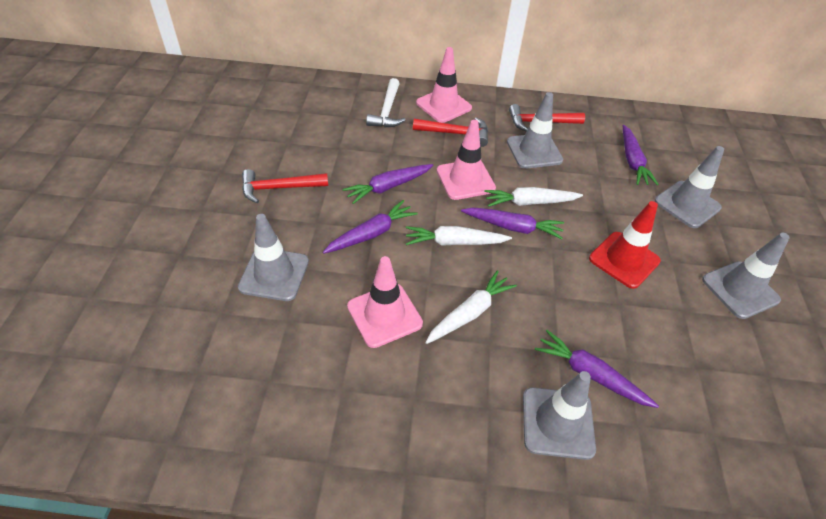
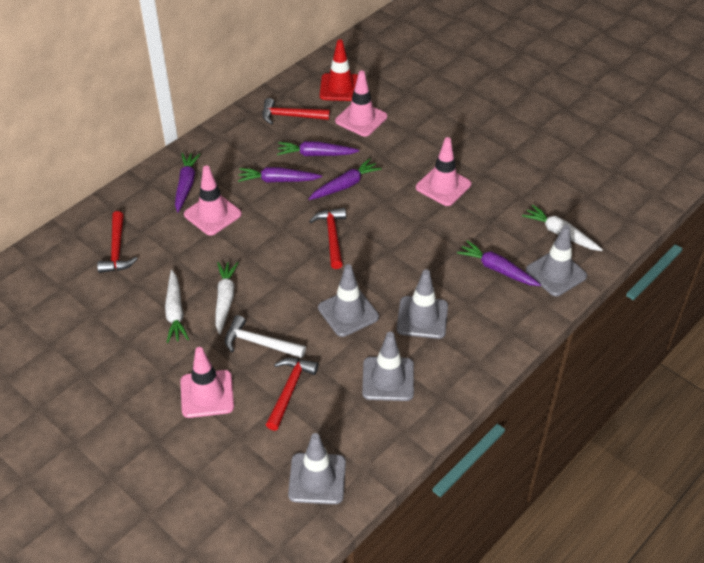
pink traffic cone: [347,256,423,348] [416,47,472,123] [437,120,496,200] = 3 -> [180,347,234,418] [184,166,242,236] [335,71,387,137] [416,137,471,206] = 4
red hammer: [242,169,328,203] [413,117,488,147] [509,104,585,132] = 3 -> [97,211,138,273] [263,98,330,125] [266,358,318,431] [309,208,346,269] = 4

